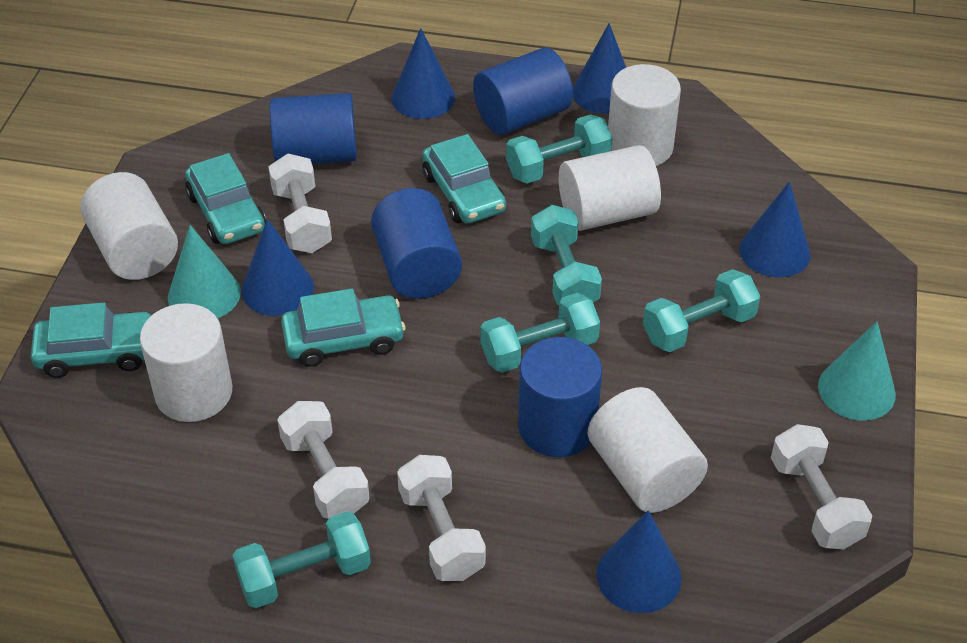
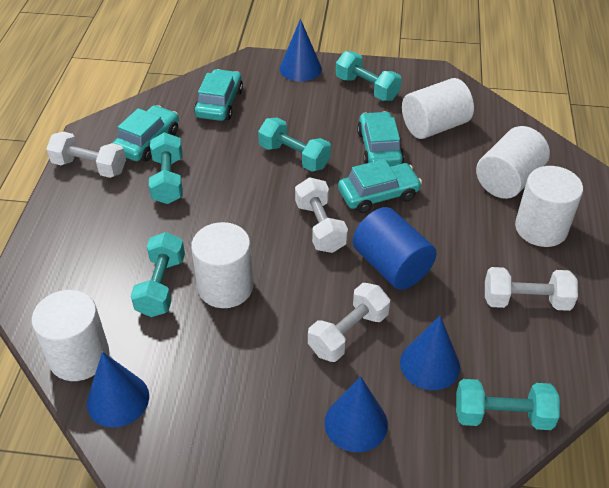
blue cone: [241,219,314,316] [392,28,455,119] [573,23,626,114] [596,510,682,613] [739,182,811,277] = 5 -> [87,352,149,427] [280,19,322,82] [325,376,388,452] [400,316,460,390] = 4
blue cylinder: [270,93,357,164] [371,188,462,299] [473,48,573,135] [518,337,602,457] = 4 -> [353,207,436,290] = 1
turquoise cone: [168,225,241,319] [818,321,896,420] = 2 -> none = 0

